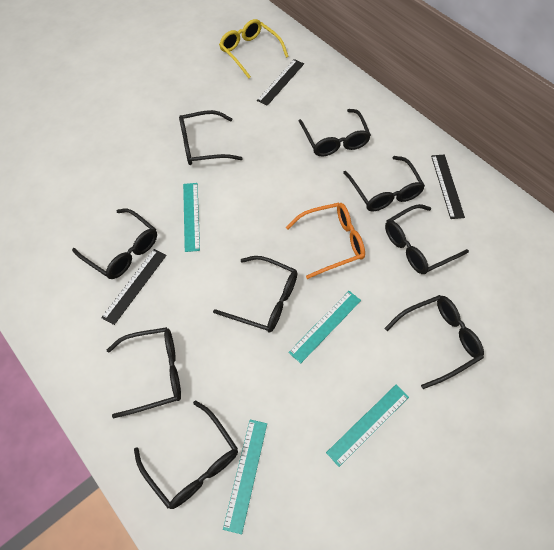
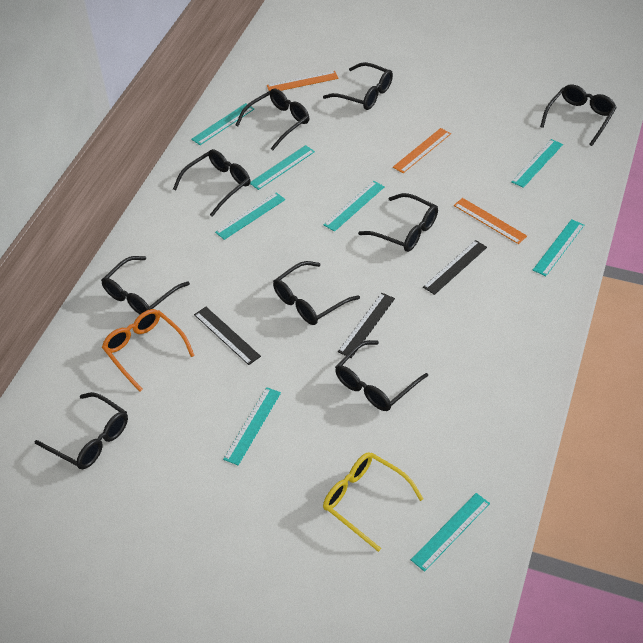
orange ruler: none = 0 -> [267,71,339,91] [393,128,451,173] [454,198,527,244] = 3
turquoise ruler: [183,183,200,252] [223,420,267,534] [288,291,361,363] [326,385,409,467] = 4 -> [191,103,254,145] [215,192,285,240] [223,387,281,465] [250,145,315,190] [324,181,385,232] [411,493,490,572] [511,139,563,188] [533,219,584,276] = 8

